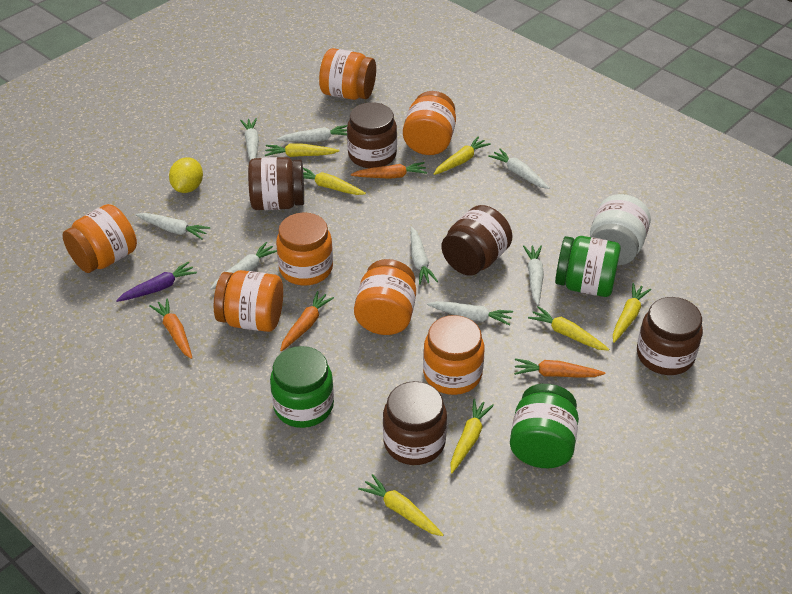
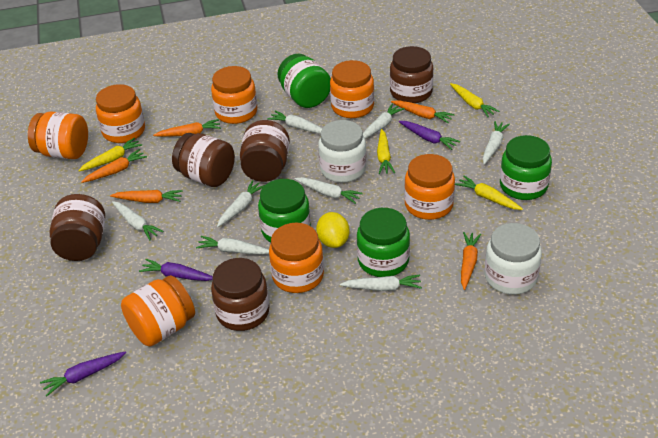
green jar: [270,346,334,428] [510,384,579,468] [555,236,621,297] = 3 -> [258,179,311,243] [278,54,331,108] [357,208,410,277] [500,135,552,200] = 4
orange carrot: [149,298,192,359] [280,291,334,351] [351,162,427,179] [514,358,605,378] = 4 -> [81,149,147,183] [110,190,183,203] [153,119,221,137] [391,100,455,123] [461,232,481,290] = 5
purple carrot: [116,262,197,302] = 1 -> [40,352,126,396] [139,259,213,281] [399,121,460,150] = 3
white jar: [590,194,651,265] = 1 -> [318,120,367,183] [484,223,542,295] = 2
yellow carrot: [265,143,340,157] [303,168,366,195] [358,474,444,536] [434,137,491,175] [450,399,494,473] [528,306,609,351] [613,283,651,343] = 7 -> [78,138,142,172] [377,129,395,174] [450,83,499,117] [455,176,523,210] = 4

